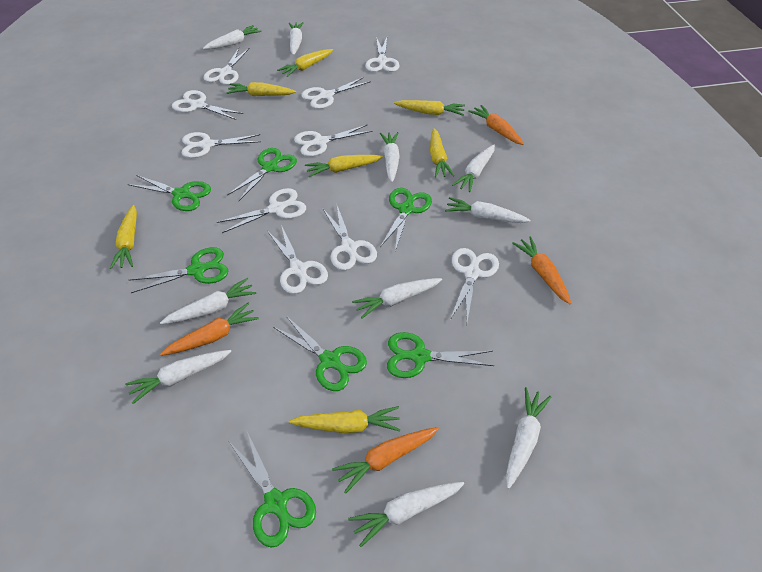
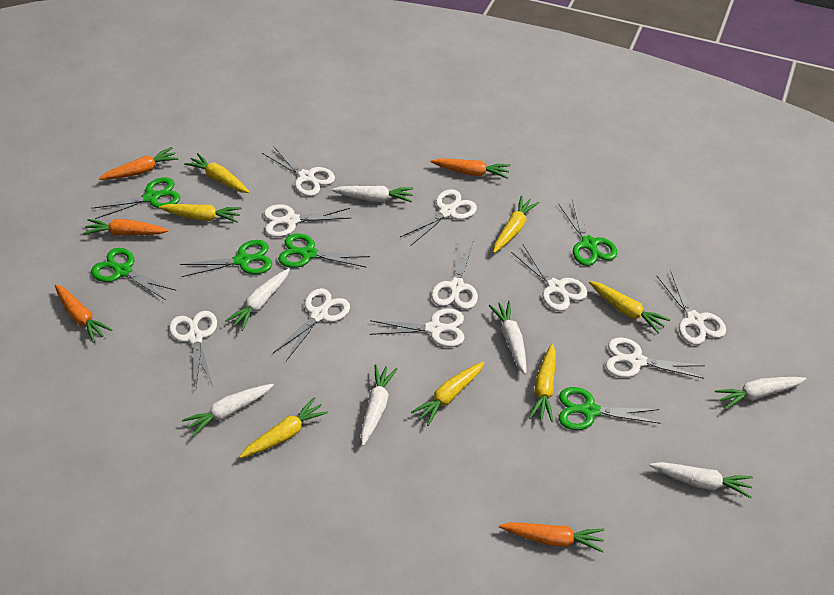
green scissors: [128,175,211,211] [129,247,228,293] [227,148,297,201] [229,432,316,547] [273,316,367,391] [380,188,432,251] [387,332,494,378] = 7 -> [91,248,175,300] [92,177,180,219] [180,240,272,277] [278,233,370,268] [558,200,617,266] [559,387,660,430] = 6
orange carrot: [160,303,259,356] [332,427,439,494] [468,105,524,145] [512,236,572,304] = 4 -> [55,284,112,343] [83,219,168,236] [99,147,179,180] [430,158,510,179] [499,522,605,553] = 5
white carrot: [125,350,231,404] [160,278,256,324] [203,25,261,49] [289,22,304,55] [348,482,464,547] [352,278,442,319] [380,132,400,182] [445,197,531,223] [452,145,495,192] [506,387,551,489] = 10 -> [182,384,274,437] [225,268,290,331] [332,186,413,202] [361,365,397,446] [488,301,526,374] [649,462,753,498] [715,377,806,410] = 7

